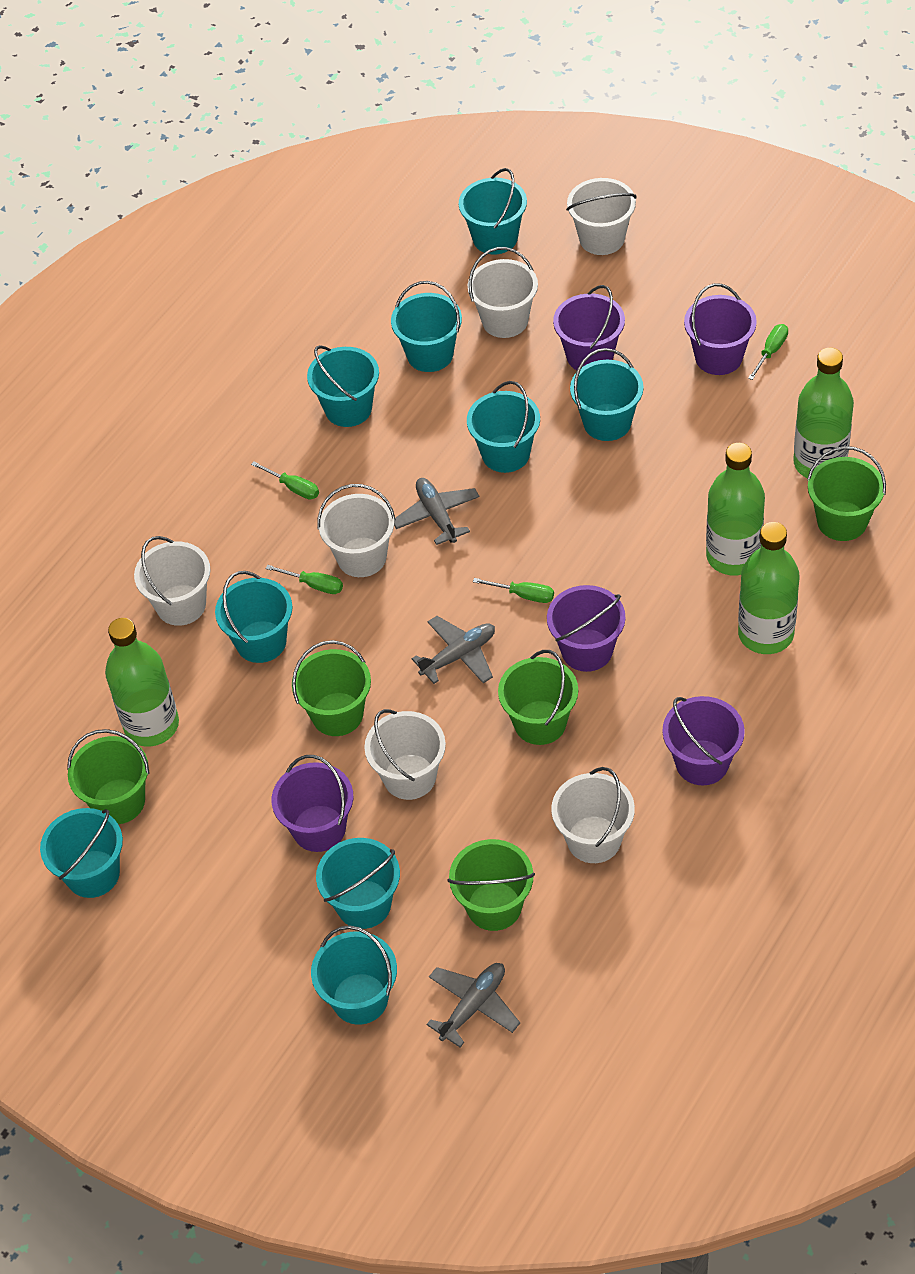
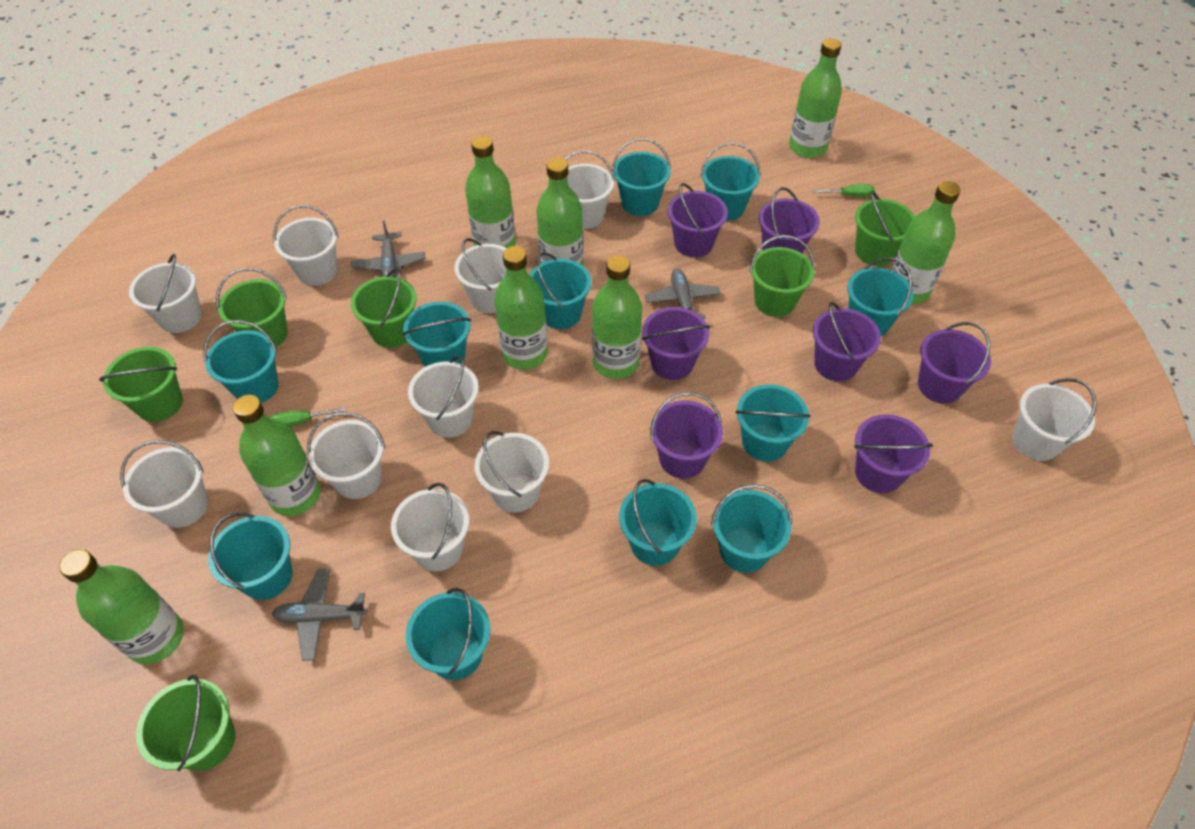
green bottle: [105,618,179,747] [706,443,765,575] [738,522,799,654] [793,348,854,478] = 4 -> [59,549,184,664] [233,395,321,516] [465,136,516,248] [494,246,548,370] [537,158,583,266] [592,255,642,379] [789,38,842,158] [891,181,961,304] = 8
green bucket: [67,729,150,824] [292,640,371,736] [447,839,535,931] [498,650,578,745] [807,446,886,541] = 5 -> [99,347,183,422] [136,675,235,771] [216,268,288,347] [351,268,417,348] [750,235,815,317] [855,191,915,266] = 6
green screwdriver: [251,461,319,500] [265,565,343,594] [473,578,554,603] [748,324,788,380] = 4 -> [270,407,346,427] [813,184,875,197] = 2
purple bucket: [272,755,353,852] [547,585,625,672] [553,285,625,370] [662,696,745,785] [684,283,757,375] = 5 -> [642,307,710,380] [650,392,723,479] [668,183,728,257] [759,187,820,253] [813,302,881,381] [854,414,933,493] [918,322,991,404] = 7
turquoise bucket: [40,808,123,898] [215,571,293,663] [307,345,379,427] [311,925,397,1025] [316,838,400,929] [391,281,462,372] [459,168,527,254] [467,381,540,473] [570,348,643,441] = 9 -> [203,320,279,403] [208,513,293,600] [403,302,471,367] [406,588,490,680] [529,252,591,329] [612,138,671,216] [619,479,697,566] [701,142,761,221] [711,484,792,573] [735,384,811,462] [847,257,913,336] = 11
white bucket: [134,536,210,626] [317,484,396,577] [364,709,446,800] [468,247,538,338] [551,767,635,863] [566,178,637,255] = 6 -> [120,440,208,528] [129,254,202,333] [273,205,339,286] [307,412,385,499] [391,483,469,571] [408,356,479,438] [454,238,507,313] [474,431,549,513] [565,150,615,229] [1013,378,1097,461] = 10

